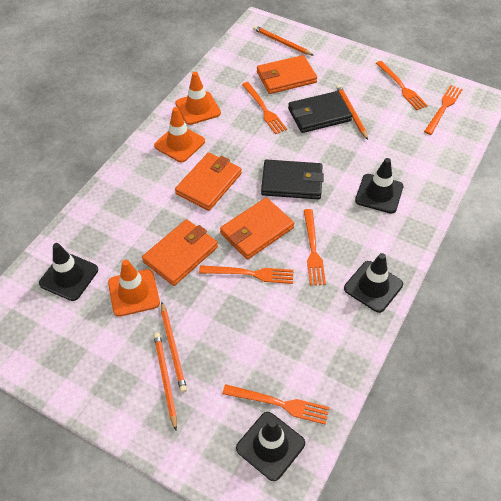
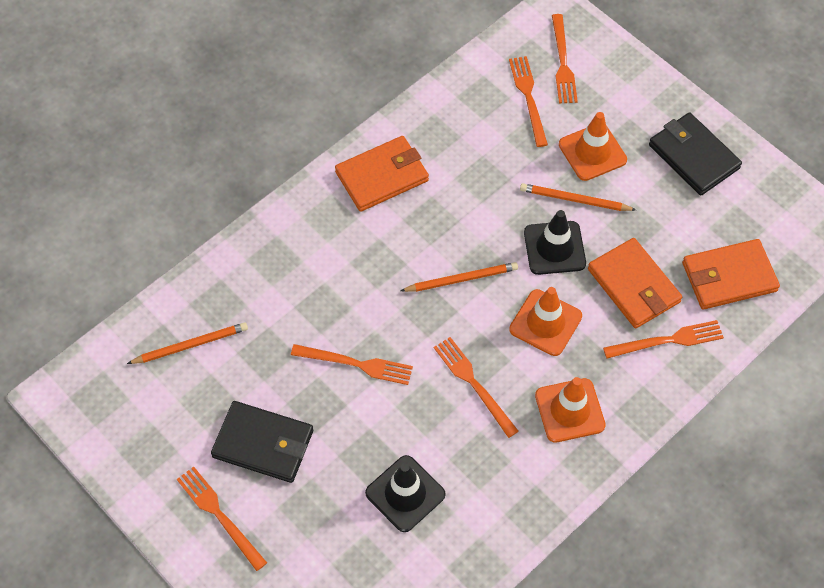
black traffic cone: [39,243,98,301] [236,412,305,481] [344,253,403,313] [355,158,403,214] = 4 -> [365,455,446,532] [524,210,586,275] = 2
orange pencil: [154,333,177,430] [161,302,187,393] [253,26,314,56] [336,85,368,140] = 4 -> [127,322,248,364] [400,262,518,292] [520,183,636,211] = 3
orange wallet: [142,219,218,286] [175,152,242,211] [220,197,294,259] [257,55,317,94] = 4 -> [335,136,429,212] [588,238,682,328] [682,239,780,310] = 3

